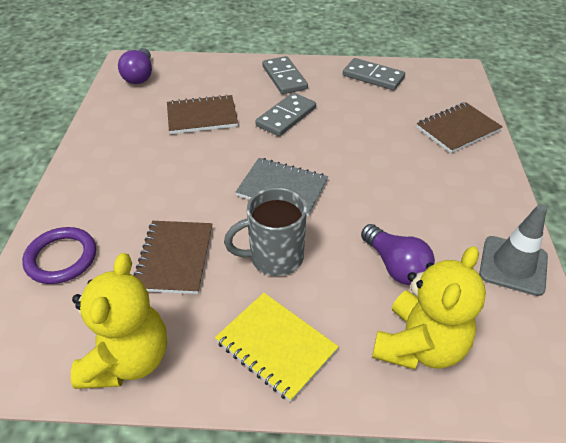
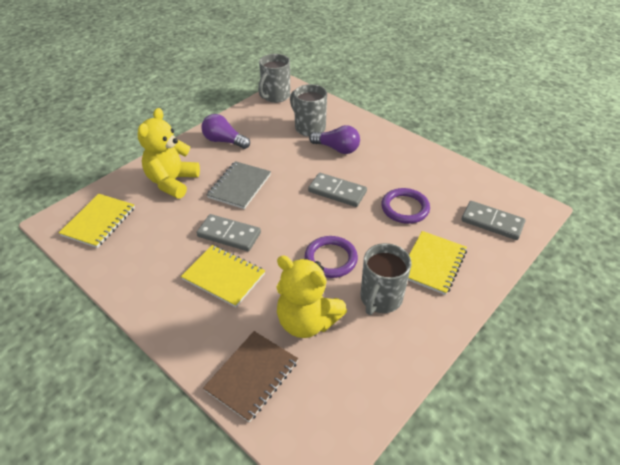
brown notebook: [134,221,212,294] [167,94,238,134] [416,103,503,153] = 3 -> [203,331,298,422] = 1
grey mug: [224,187,307,276] = 1 -> [258,54,290,103] [290,84,327,137] [360,243,411,315] = 3
grey traffic cone: [479,204,548,296] = 1 -> none = 0
purple ring: [22,227,96,284] = 1 -> [305,236,358,278] [381,188,430,224] = 2
yellow notebook: [215,293,339,402] = 1 -> [59,194,135,248] [181,245,265,307] [408,231,467,295] = 3

